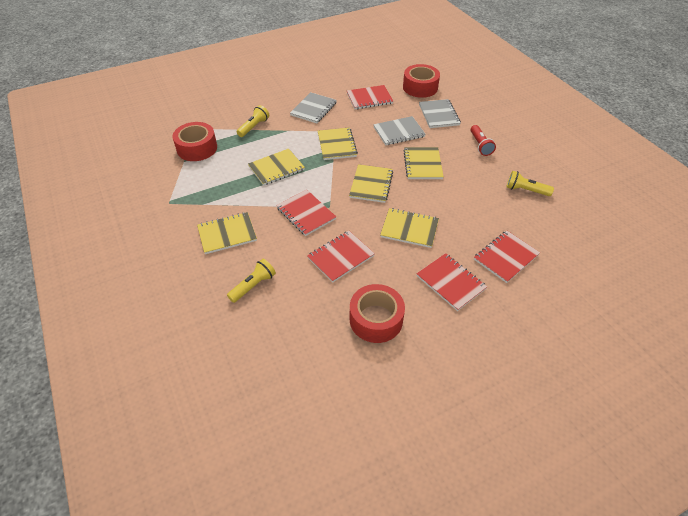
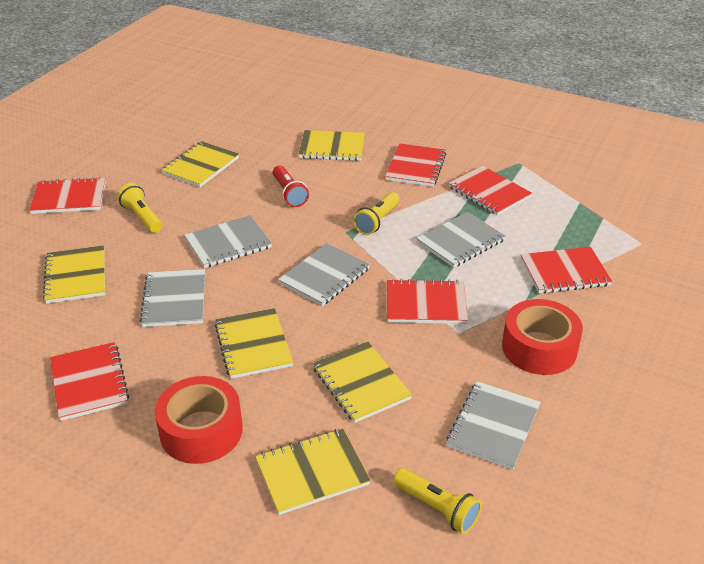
grey notebook: [290,92,337,123] [373,116,426,145] [419,99,461,128] = 3 -> [139,269,205,327] [184,215,272,268] [278,243,370,306] [416,212,506,268] [446,381,541,470] = 5
red notebook: [276,190,336,236] [307,231,375,283] [347,85,394,109] [416,253,487,311] [474,231,540,283] = 5 -> [29,177,106,214] [50,342,129,421] [385,143,446,187] [387,279,468,324] [448,166,532,216] [521,247,612,293] = 6
red tape: [172,122,217,161] [350,284,405,343] [403,64,440,98] = 3 -> [155,376,243,464] [502,299,583,375] = 2

